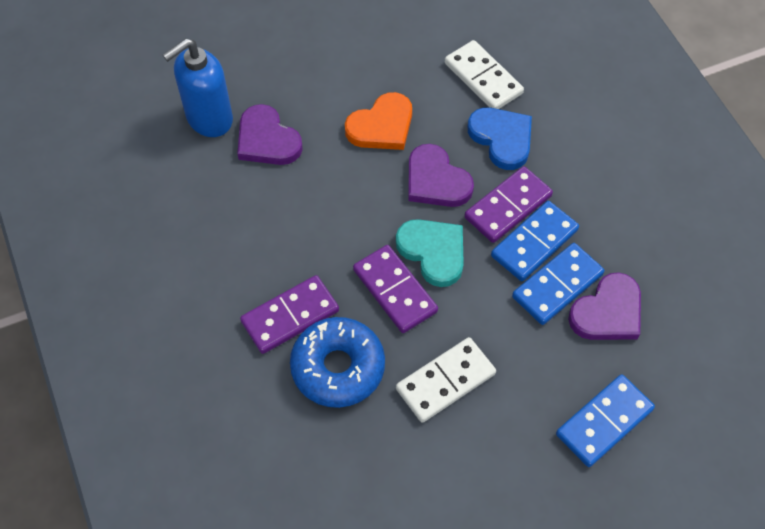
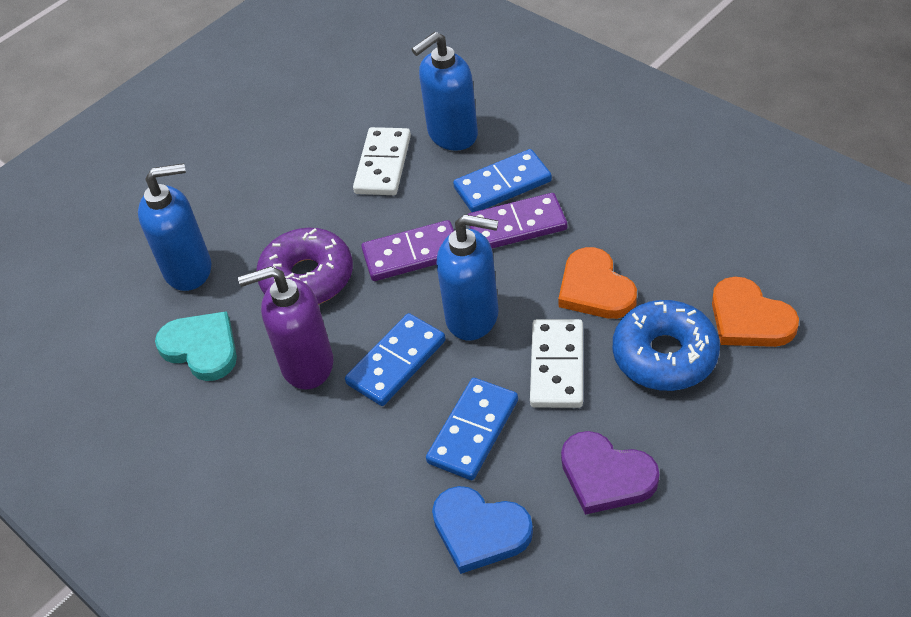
blue soap dispenser: [163,38,233,137] = 1 -> [138,163,211,291] [411,32,478,151] [437,214,499,341] = 3
orange heart: [345,92,412,150] = 1 -> [558,247,637,319] [712,277,799,347] = 2
purple domino: [240,275,339,354] [353,245,438,333] [464,166,553,243] = 3 -> [361,220,454,281] [467,193,567,248] = 2
purple donut: none = 0 -> [256,228,353,304] = 1
purple heart: [237,104,303,165] [409,144,474,207] [568,272,641,340] = 3 -> [561,431,659,515] = 1
purple soap dispenser: none = 0 -> [238,266,333,390] = 1

